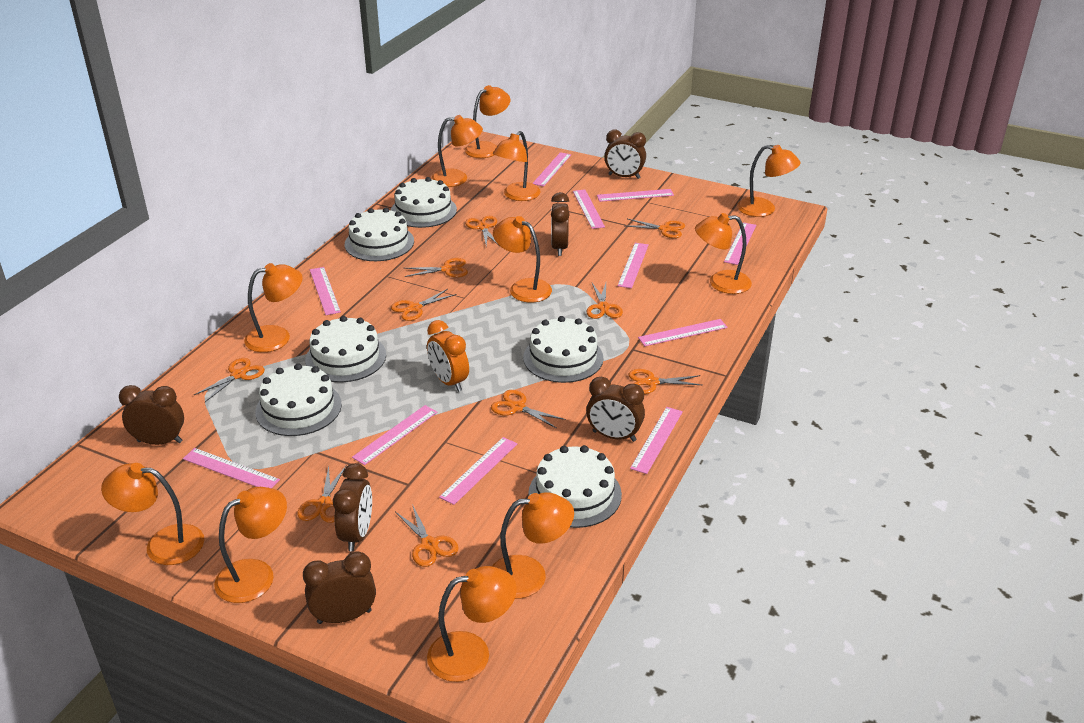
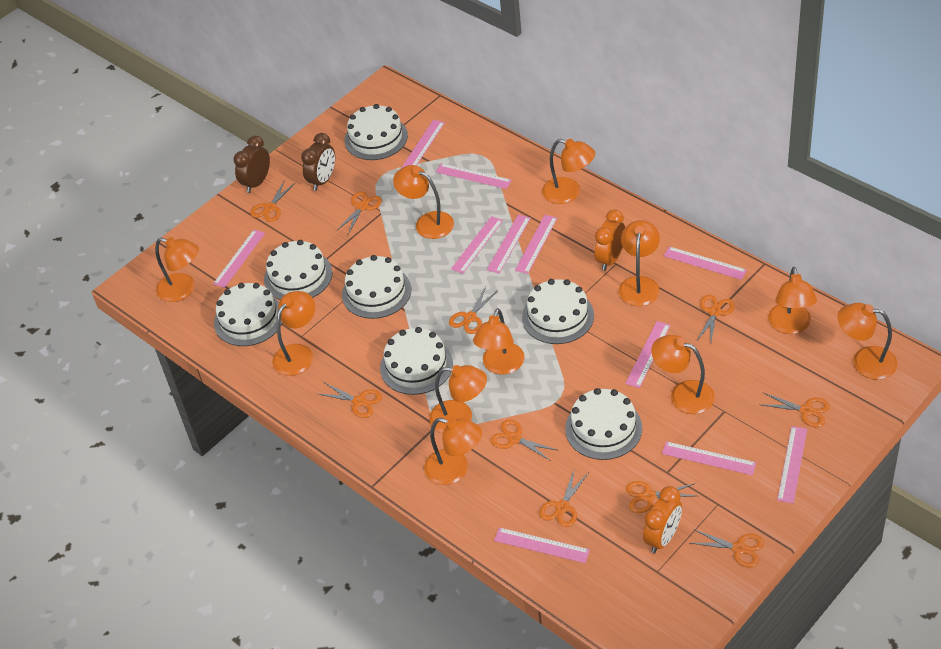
brown clock: [119,385,184,445] [303,552,376,624] [333,463,372,551] [551,192,570,256] [586,377,645,442] [604,130,646,179] = 6 -> [233,136,270,193] [301,133,335,191] = 2
orange clock: [427,320,469,392] = 1 -> [594,209,625,271] [643,486,682,553] = 2
white cake: [255,363,342,436] [305,316,386,382] [345,208,414,261] [391,177,457,228] [523,316,604,383] [528,445,622,528] = 6 -> [214,283,282,346] [264,240,332,300] [342,255,411,319] [344,104,408,160] [380,327,453,395] [522,279,594,344] [565,388,642,460] = 7

